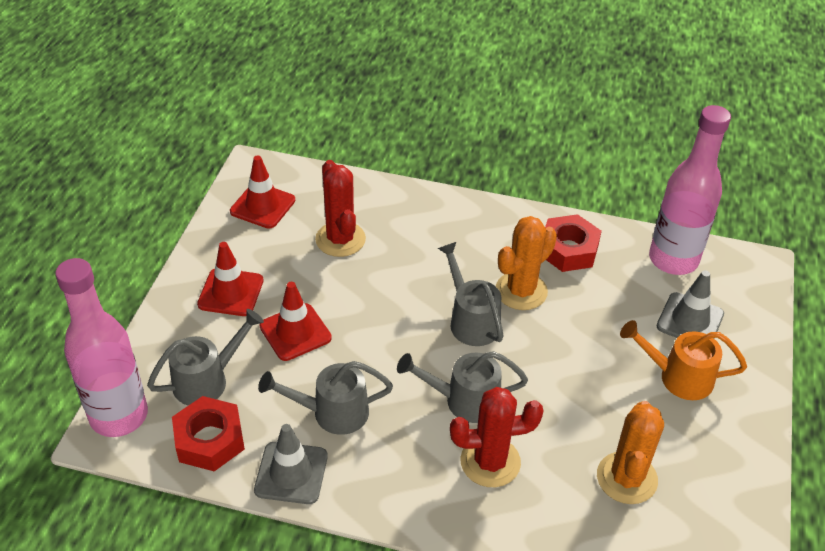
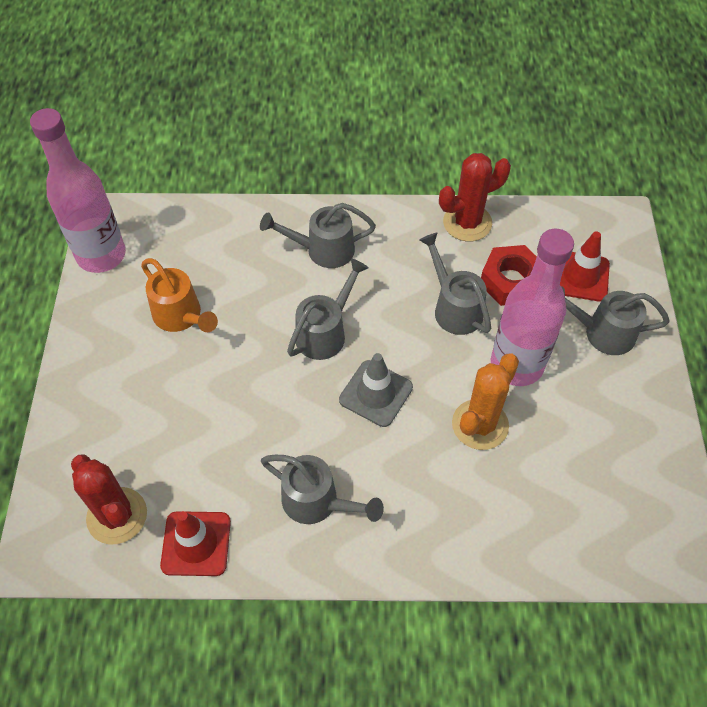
grey traffic cone: [254,424,328,504] [656,270,724,339] = 2 -> [339,353,413,427] = 1
grey watering can: [147,309,264,406] [258,361,393,435] [397,351,528,423] [438,242,504,346] = 4 -> [260,203,376,268] [261,455,384,524] [287,258,369,360] [419,232,491,335] [561,286,670,355] = 5
orange cactus: [496,216,557,310] [597,401,664,504] = 2 -> [452,354,519,450] = 1
red nut: [172,396,245,471] [545,214,602,272] = 2 -> [481,245,537,306] = 1
red traffic cone: [197,242,263,316] [230,155,295,229] [260,282,332,361] = 3 -> [160,511,231,576] [560,231,610,302] = 2

